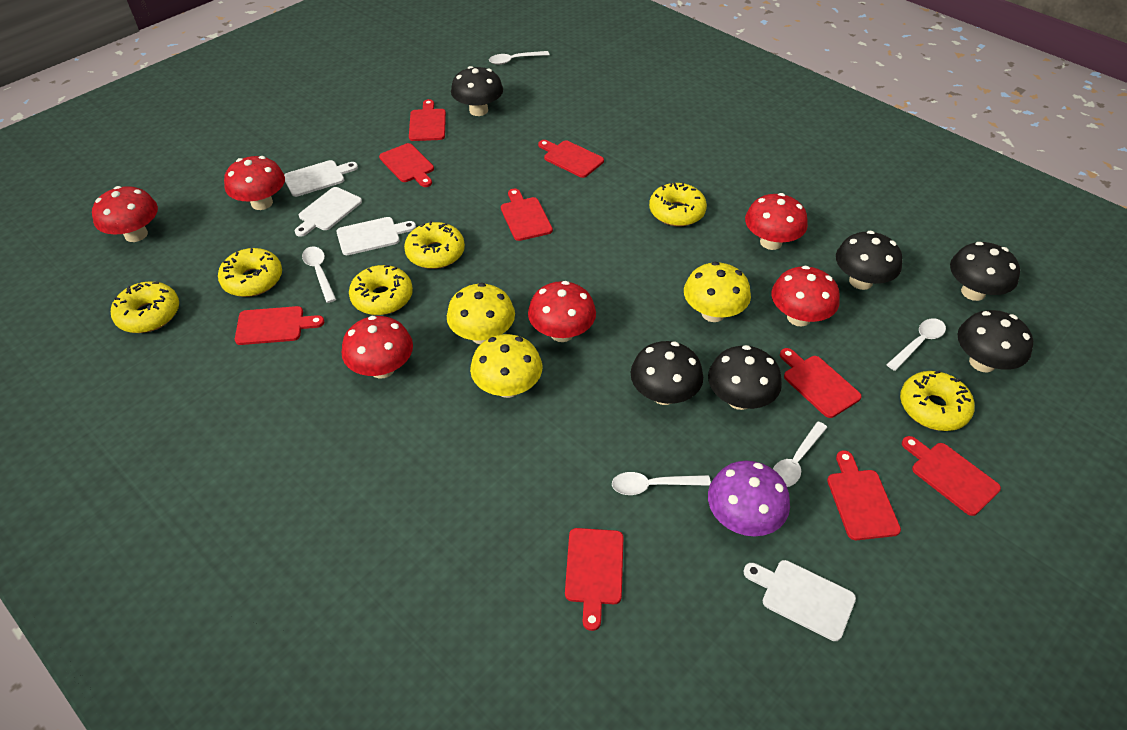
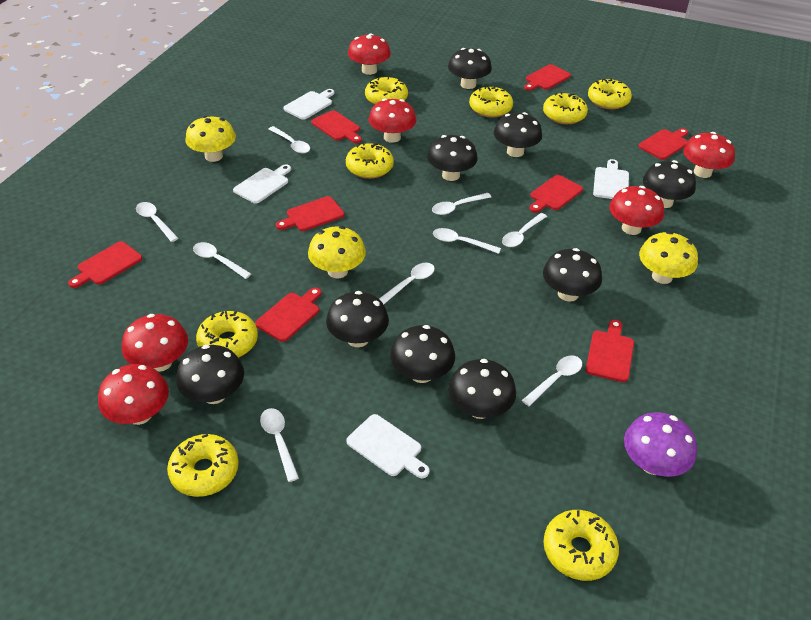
black mushroom: [451,66,503,116] [631,341,703,405] [708,345,782,410] [836,231,902,290] [950,242,1020,301] [957,310,1033,372] = 6 -> [176,345,244,404] [326,291,389,347] [390,325,455,383] [427,135,478,181] [448,48,492,89] [449,359,516,419] [494,112,542,157] [543,248,602,302] [643,160,696,208] = 9
red cutting board: [235,306,324,345] [379,143,434,187] [409,99,446,141] [501,189,553,241] [538,140,604,178] [565,528,624,631] [780,348,862,418] [827,450,901,540] [902,436,1001,516] = 9 -> [68,241,142,288] [255,287,322,342] [276,196,345,231] [311,110,362,143] [524,64,571,91] [529,175,583,213] [586,320,634,382] [638,128,688,160] = 8
white spoon: [302,246,336,303] [489,51,549,65] [612,472,711,495] [773,421,827,487] [886,318,946,371] = 5 -> [136,202,178,242] [193,242,251,279] [260,408,299,482] [269,126,310,153] [379,263,435,304] [432,193,491,215] [433,228,501,254] [502,213,547,247] [522,355,582,406] = 9
yellow donut: [111,282,179,333] [218,248,282,297] [349,265,413,315] [404,221,465,269] [649,182,707,226] [900,370,975,431] = 6 -> [167,434,239,497] [196,311,258,358] [346,143,394,179] [365,77,408,105] [469,86,513,118] [543,92,588,124] [543,510,619,581] [588,78,632,109] = 8

